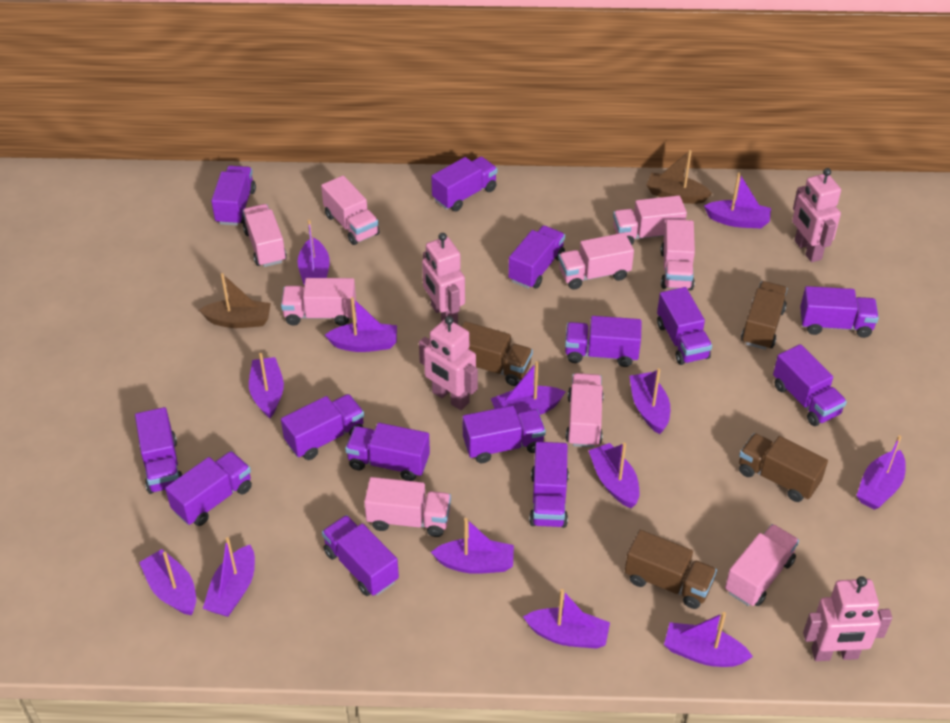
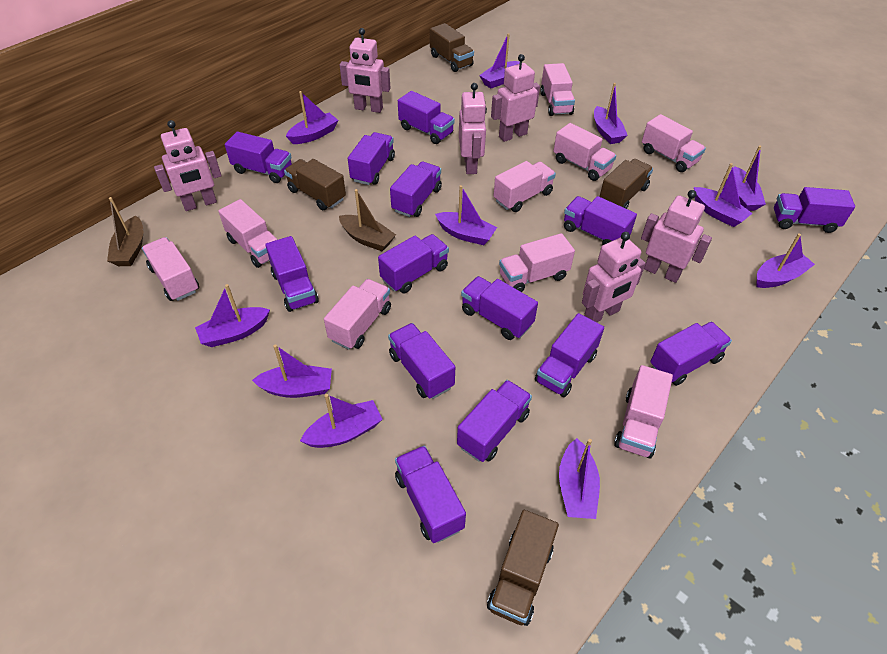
pink robot: [419,316,478,410] [422,233,465,324] [792,168,841,262] [803,576,892,661] = 4 -> [154,120,222,211] [340,28,390,113] [459,83,487,174] [491,54,540,142] [582,232,646,322] [641,190,712,283] = 6
purple boat: [139,549,196,616] [203,537,255,617] [249,353,284,418] [297,220,330,285] [325,297,397,352] [431,518,514,574] [491,361,566,415] [523,589,610,649] [588,443,639,508] [629,368,670,434] [664,612,753,667] [704,172,771,228] [856,435,906,510] = 13 -> [195,284,270,347] [252,344,332,398] [286,91,338,144] [300,394,383,448] [435,185,497,245] [479,33,520,88] [559,438,600,519] [594,83,628,144] [694,163,753,227] [733,146,766,211] [756,233,815,288] = 11

